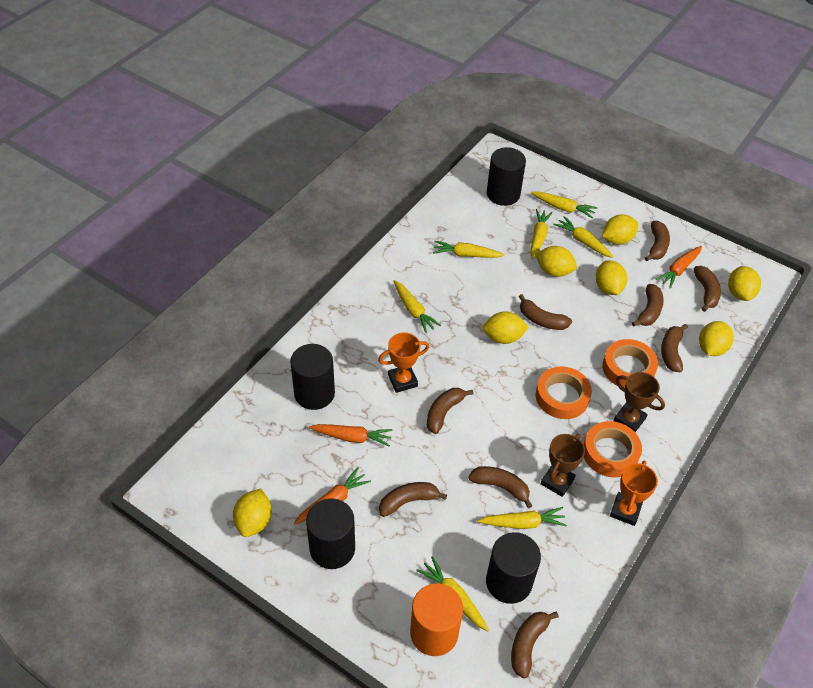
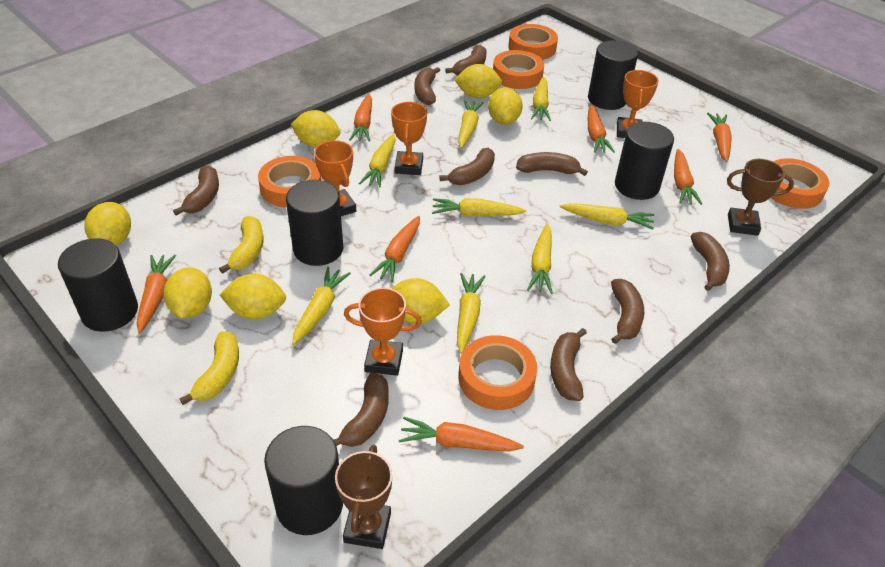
black cylinder: [290,344,335,410] [306,498,355,569] [486,532,541,604] [487,147,526,206] = 4 -> [58,238,138,332] [264,426,343,535] [286,180,343,266] [588,40,638,110] [615,122,674,200] = 5
orange carrot: [294,468,371,524] [309,424,393,447] [655,246,702,289] = 3 -> [136,255,176,333] [349,94,372,142] [369,216,420,282] [399,417,524,452] [588,104,615,153] [674,149,702,205] [707,113,732,162] = 7
orange cylinder: [410,583,463,656] = 1 -> none = 0
orange tape: [536,366,592,419] [584,421,642,478] [602,339,658,388] = 3 -> [258,156,321,207] [458,335,537,410] [493,50,544,89] [508,24,558,60] [770,158,830,209] = 5
orange trophy: [378,333,429,393] [610,460,658,526] = 2 -> [314,140,356,216] [344,288,422,376] [391,102,427,175] [617,70,659,138] = 4
yellow banana: none = 0 -> [180,331,239,405] [219,216,264,274] = 2
yellow carrot: [393,280,441,333] [416,556,489,631] [433,241,505,258] [477,507,567,529] [530,209,553,259] [531,191,597,218] [553,216,613,258] = 7 -> [292,267,351,345] [359,134,396,188] [432,198,526,216] [457,273,486,354] [458,100,483,148] [527,224,553,294] [531,77,551,121] [560,203,654,230] = 8

